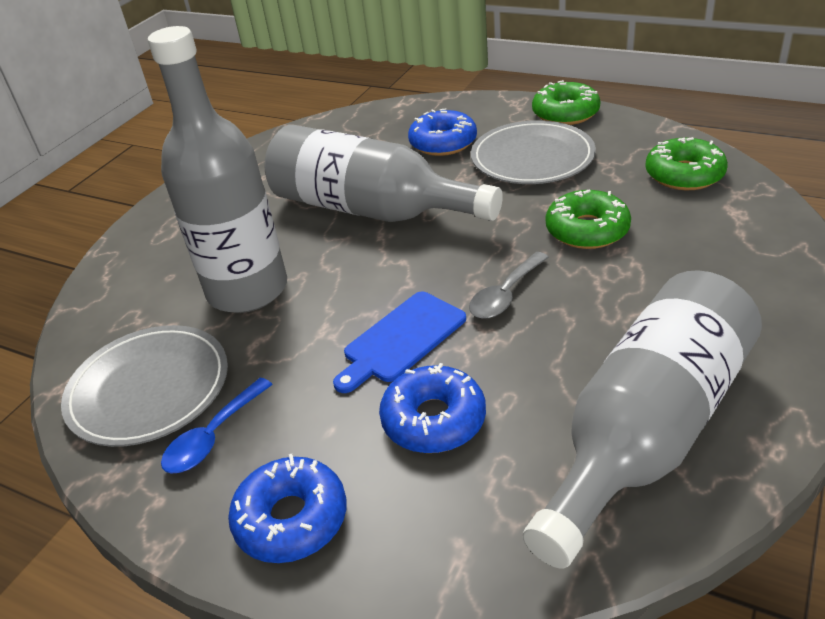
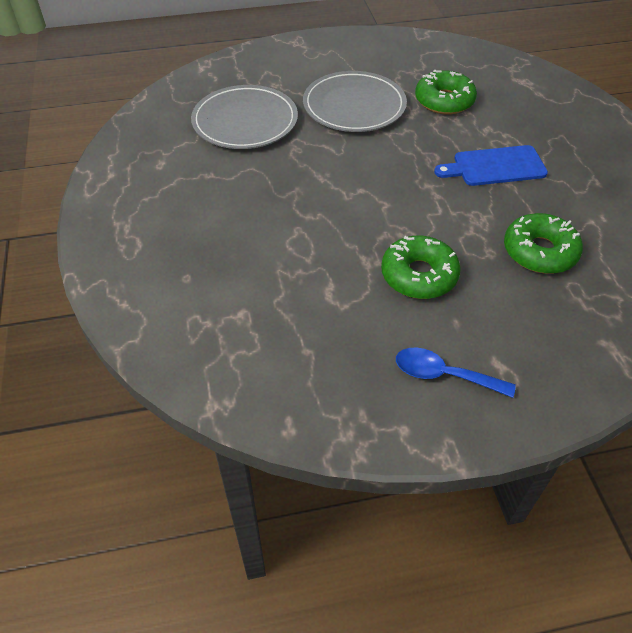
blue donut: [228,454,346,563] [379,363,486,453] [408,108,477,156] = 3 -> none = 0
grey bottle: [148,26,287,313] [264,125,503,222] [523,270,762,568] = 3 -> none = 0
grey spoon: [469,252,549,319] = 1 -> none = 0

